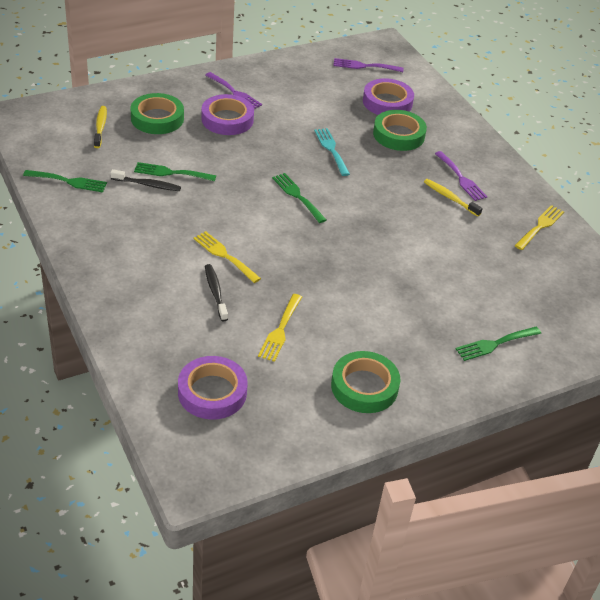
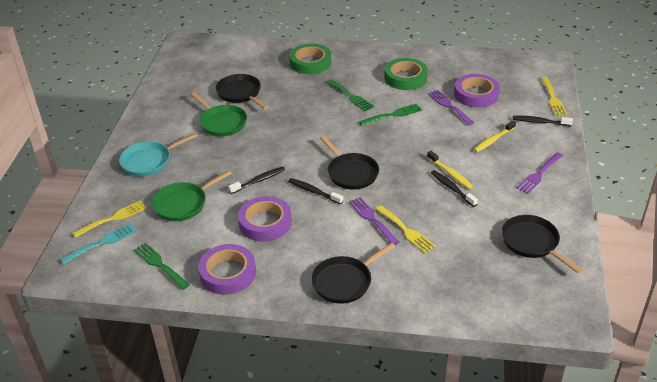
black pan: none = 0 -> [215,74,268,109] [311,242,396,304] [320,135,379,190] [501,215,582,273] = 4
black toothbrush: [111,169,181,191] [205,264,228,322] = 2 -> [228,166,285,194] [288,178,343,204] [431,170,478,207] [513,116,573,126] = 4
green fork: [23,170,107,192] [134,162,216,181] [272,173,326,223] [456,327,541,361] = 4 -> [133,243,190,290] [327,79,374,111] [359,104,422,126] = 3
green pan: none = 0 -> [152,170,232,221] [190,92,247,136] = 2
green tape: [130,93,184,134] [331,351,401,413] [373,110,427,151] = 3 -> [290,44,331,74] [384,58,428,90] = 2
turquoise pan: none = 0 -> [119,133,198,176] = 1

